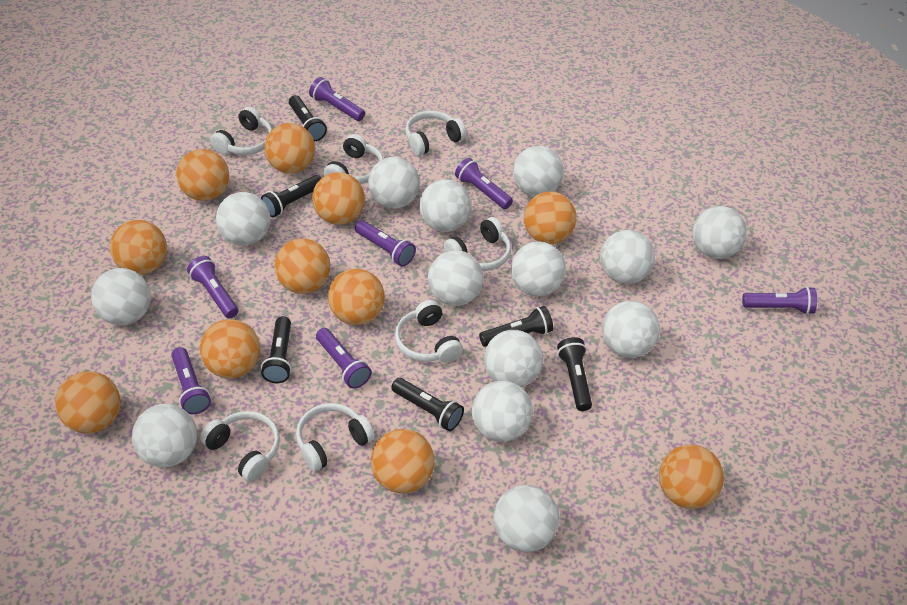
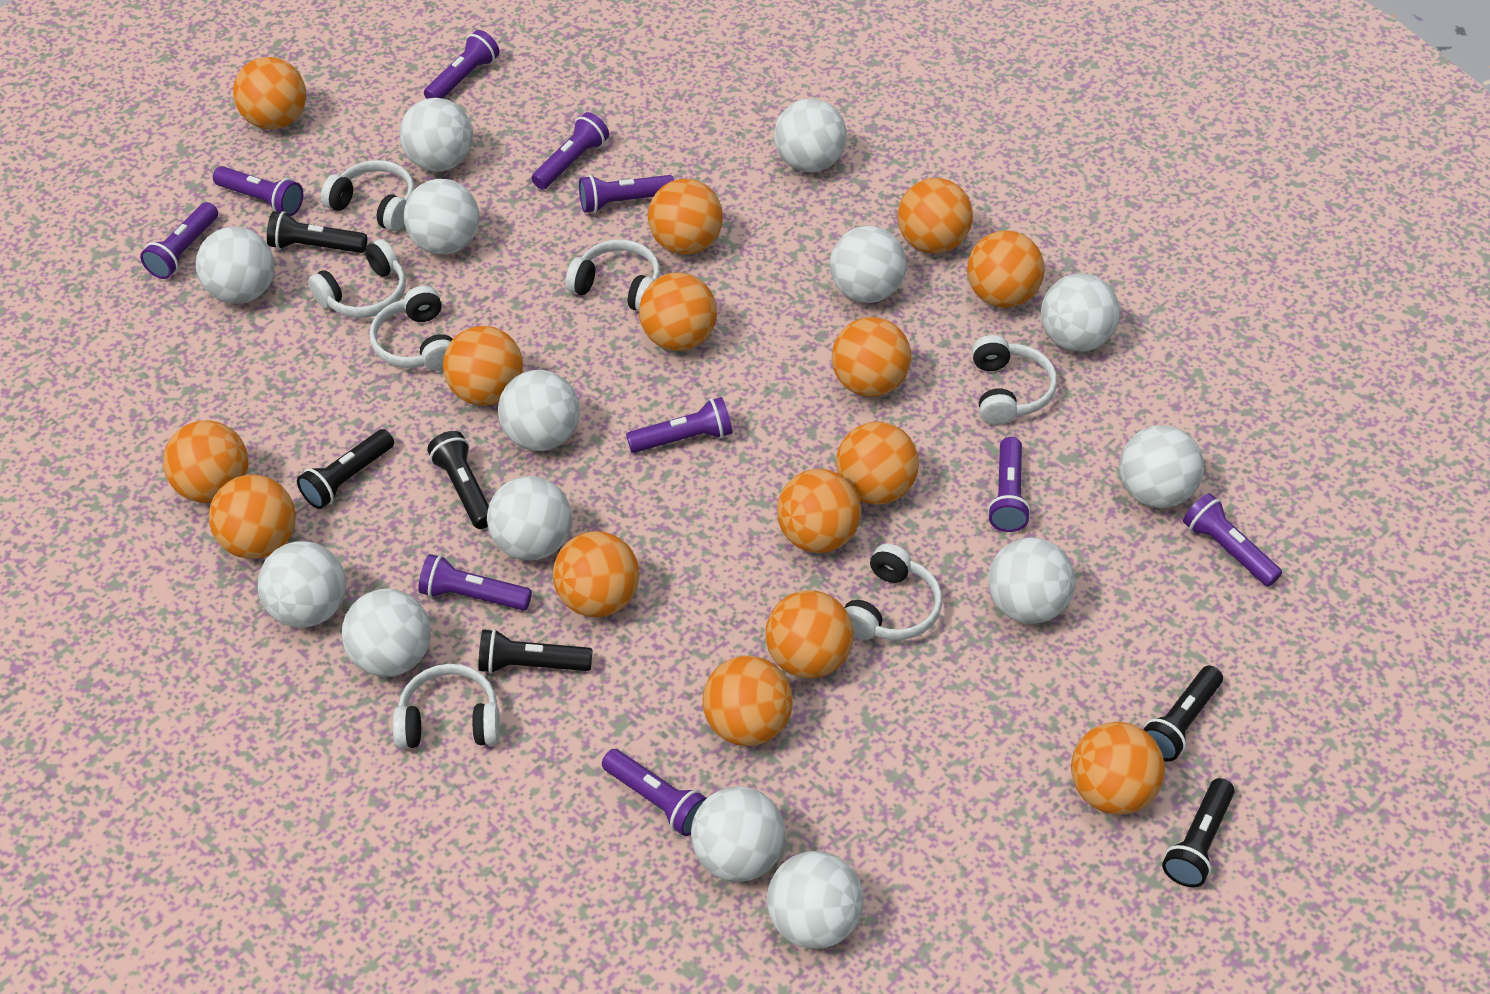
orange ball: [55,371,120,434] [110,220,167,275] [176,149,229,201] [200,319,260,378] [264,123,315,174] [274,238,330,294] [312,172,365,225] [328,269,385,325] [371,429,435,493] [524,191,577,244] [659,444,724,509] = 11 -> [163,420,249,503] [209,475,296,559] [233,57,306,130] [443,326,523,406] [553,531,639,617] [639,272,717,351] [648,179,723,255] [703,656,793,746] [765,590,854,679] [777,469,861,553] [832,317,911,397] [836,421,919,505] [898,178,973,254] [967,230,1044,308] [1071,722,1165,815] = 15
purple flashlight: [171,347,211,414] [187,256,238,319] [309,77,365,121] [316,328,372,389] [355,220,416,267] [455,158,513,209] [742,286,817,315] = 7 -> [140,202,218,279] [213,166,303,216] [418,554,532,610] [424,30,499,99] [531,112,609,190] [579,175,674,213] [602,749,707,836] [626,397,732,453] [988,437,1031,532] [1183,493,1282,587] = 10

